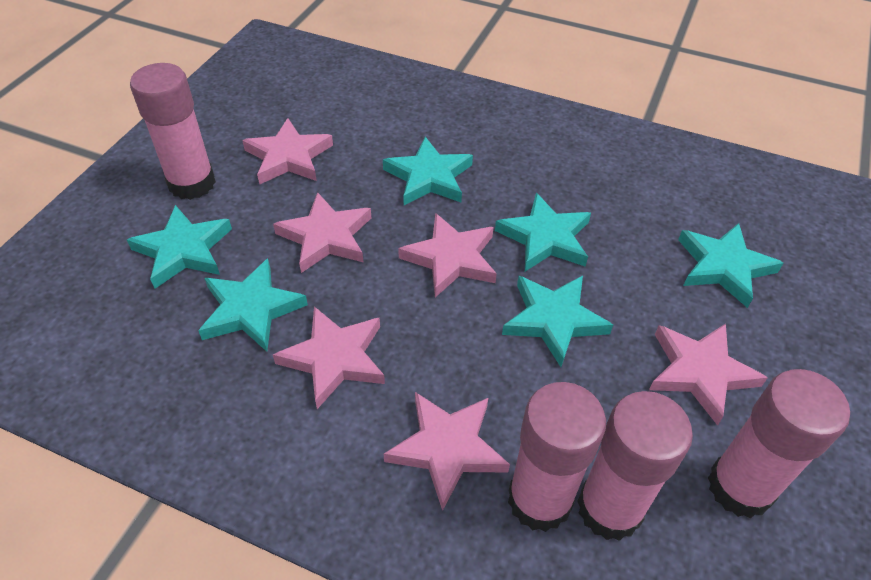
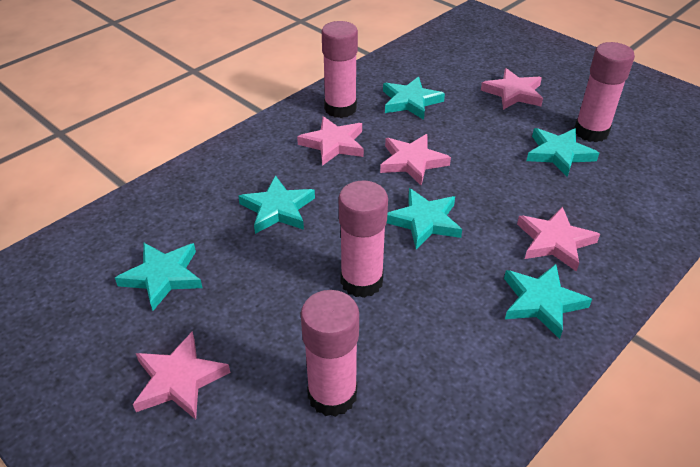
pink star: [242,118,333,185] [273,192,371,273] [273,306,385,409] [384,392,510,511] [398,213,497,297] [649,323,768,426] = 6 -> [133,331,230,420] [297,116,364,166] [380,134,451,185] [481,68,543,110] [517,207,600,271] = 5

